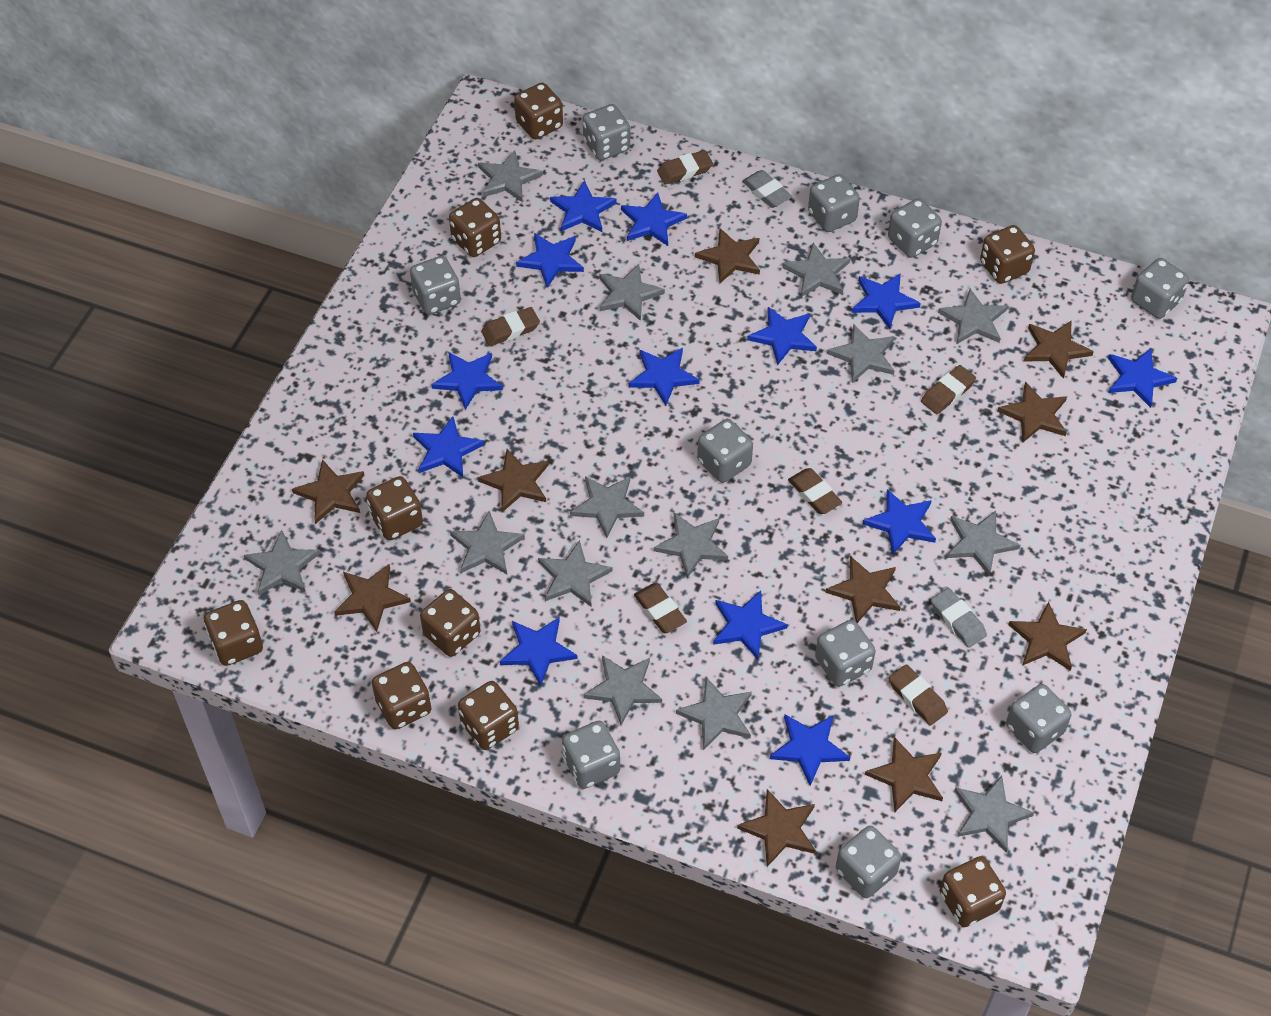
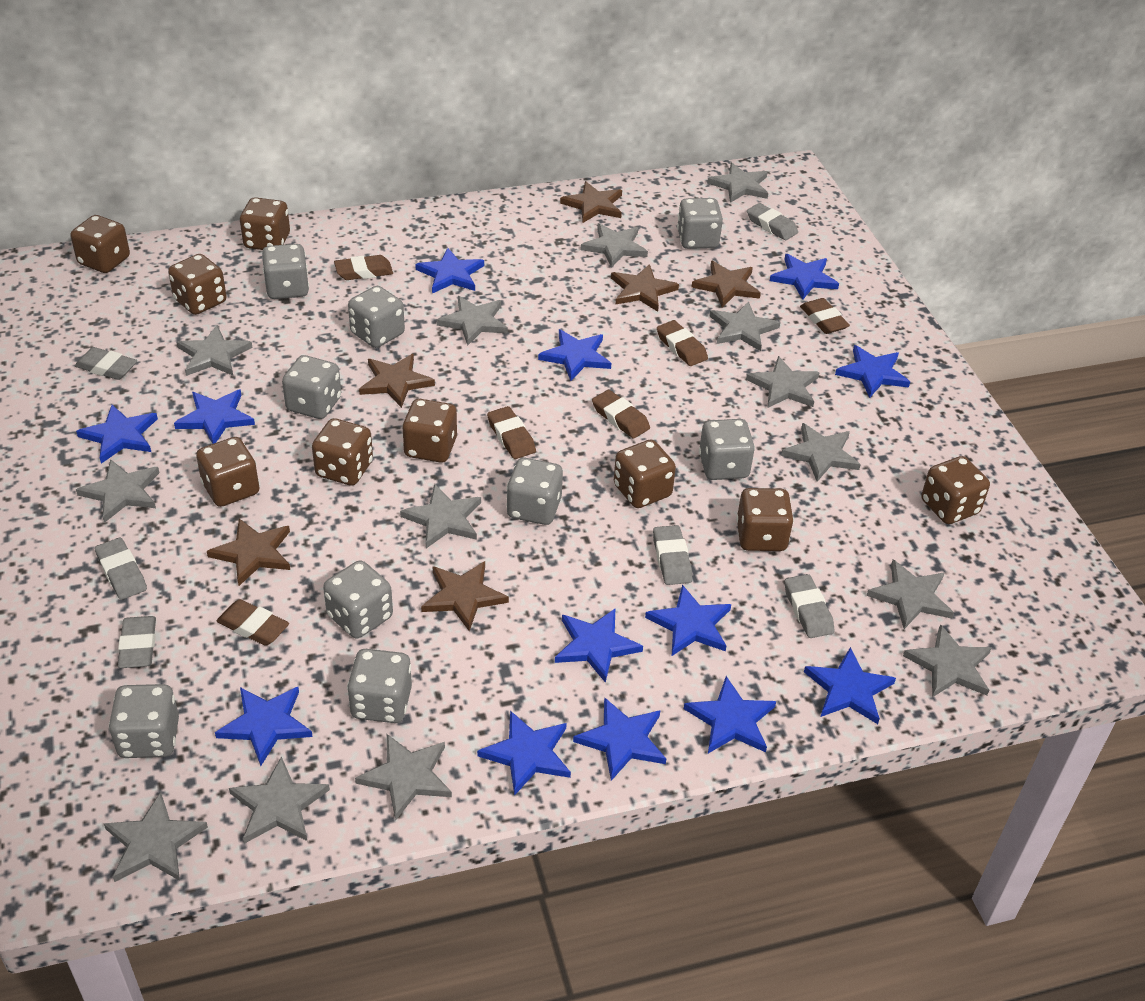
brown star: [292,459,365,524] [334,564,411,632] [478,449,549,512] [695,228,760,283] [737,789,816,867] [825,556,901,623] [865,737,943,812] [997,382,1067,442] [1008,601,1087,671] [1023,321,1094,379] = 10 -> [207,518,290,586] [359,354,435,408] [421,561,509,631] [560,181,622,223] [611,264,679,312] [692,261,761,307] = 6
grey dice: [410,256,461,315] [562,721,620,789] [583,104,630,160] [697,419,753,483] [808,174,860,232] [815,620,876,687] [836,826,901,898] [888,199,942,258] [1006,684,1071,753] [1131,258,1189,319] = 10 -> [109,684,179,758] [262,244,309,299] [282,355,341,419] [323,560,393,639] [347,649,412,723] [348,286,405,348] [506,458,563,525] [677,198,723,249] [699,419,755,480] = 9
grey eraser: [742,170,792,208] [931,588,987,648] = 2 -> [75,347,137,380] [95,538,147,600] [118,616,156,668] [653,525,692,585] [747,203,798,240] [784,574,835,638] = 6

